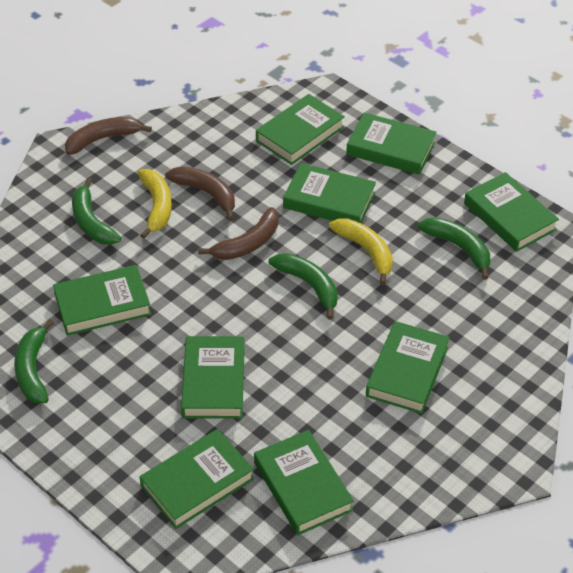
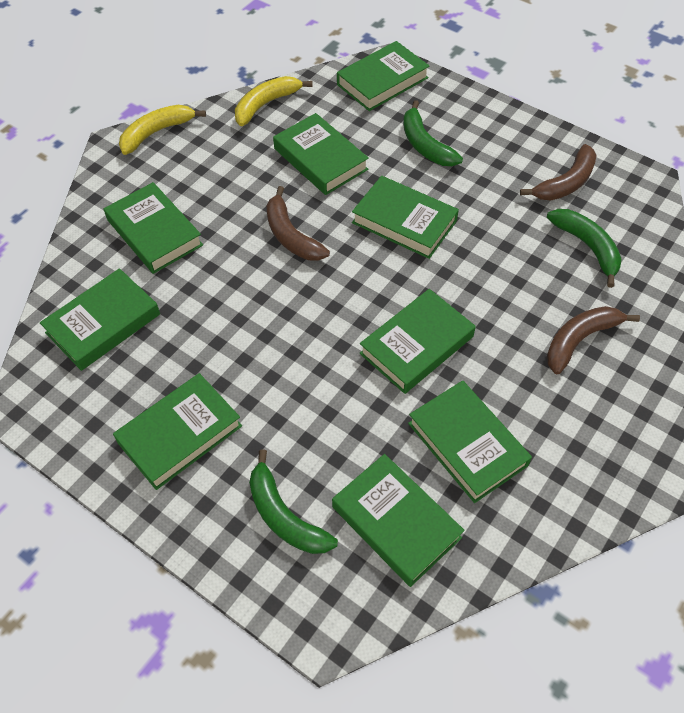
green banana: [14,319,54,403] [72,178,121,245] [269,253,338,319] [418,217,490,280] = 4 -> [249,449,338,554] [403,100,463,166] [547,209,621,288] = 3

